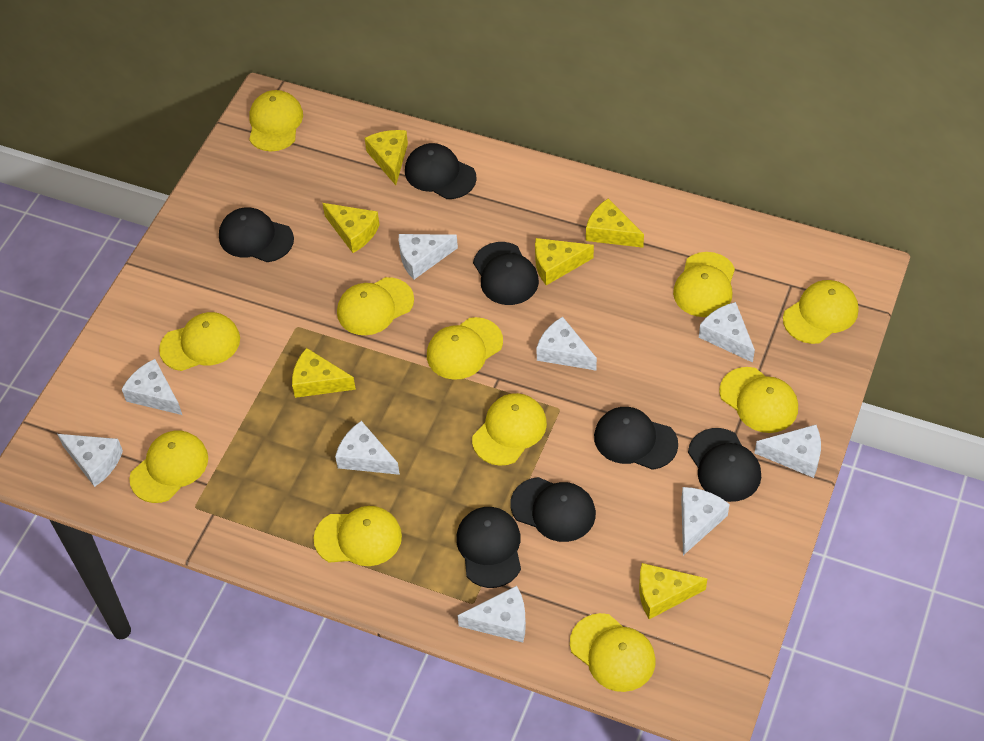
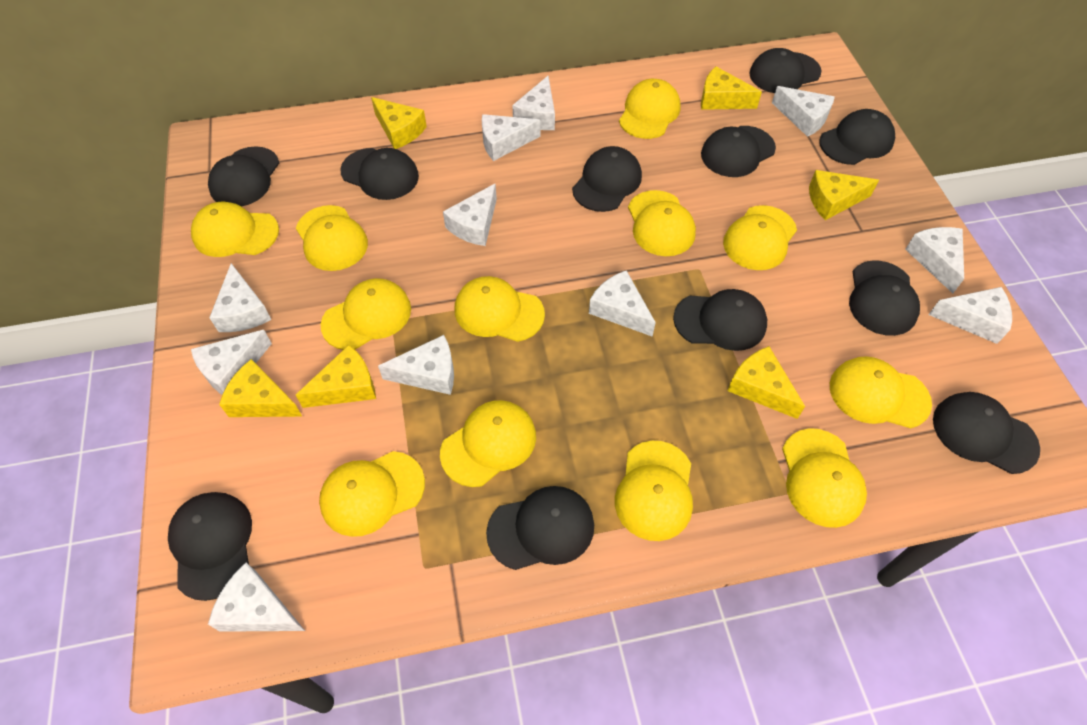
black cap: [219,207,294,262] [405,143,477,199] [456,507,521,588] [473,242,539,305] [510,477,596,542] [594,407,678,470] [688,428,761,502] = 7 -> [168,492,252,601] [208,146,279,207] [340,148,419,200] [486,486,594,570] [572,146,642,212] [673,289,767,351] [701,126,776,177] [749,48,821,93] [819,109,895,165] [849,261,920,336] [933,392,1040,474] = 11
white cheese: [57,434,123,487] [122,359,182,415] [335,421,400,475] [399,234,458,279] [457,586,526,643] [536,317,597,370] [681,487,729,555] [699,302,755,363] [755,425,821,478] = 9 -> [191,330,272,394] [208,563,305,632] [209,263,272,332] [378,335,454,395] [443,183,497,246] [482,114,541,161] [512,76,555,130] [589,270,656,337] [772,86,835,137] [905,227,964,293] [928,287,1012,344] = 11
yellow cap: [129,431,208,503] [159,312,240,371] [249,90,303,151] [314,506,402,566] [337,277,414,335] [427,317,503,380] [472,393,547,466] [570,613,656,692] [673,252,735,317] [719,367,798,433] [783,280,858,344] = 11 -> [191,202,279,257] [296,205,368,271] [319,451,425,537] [321,279,411,350] [440,400,536,487] [455,276,545,342] [615,441,693,541] [619,79,681,139] [628,190,696,256] [723,205,797,270] [782,428,867,528] [830,356,932,428] = 12

